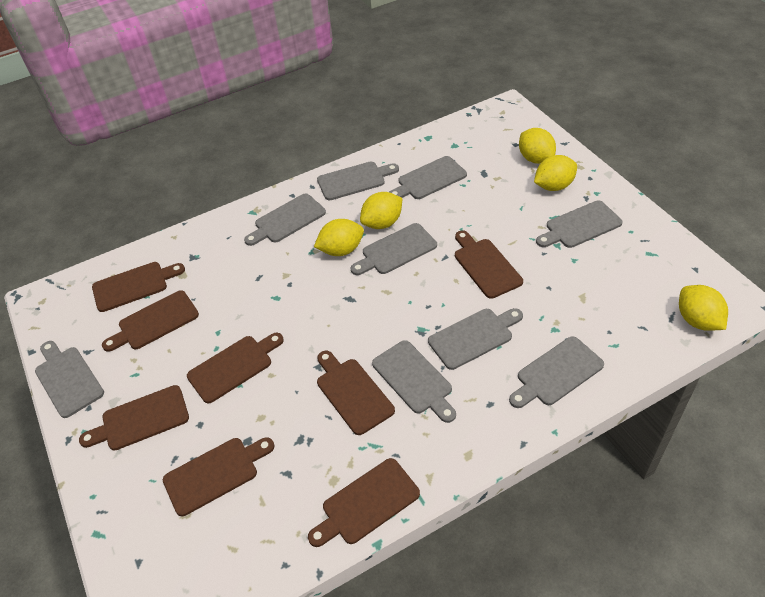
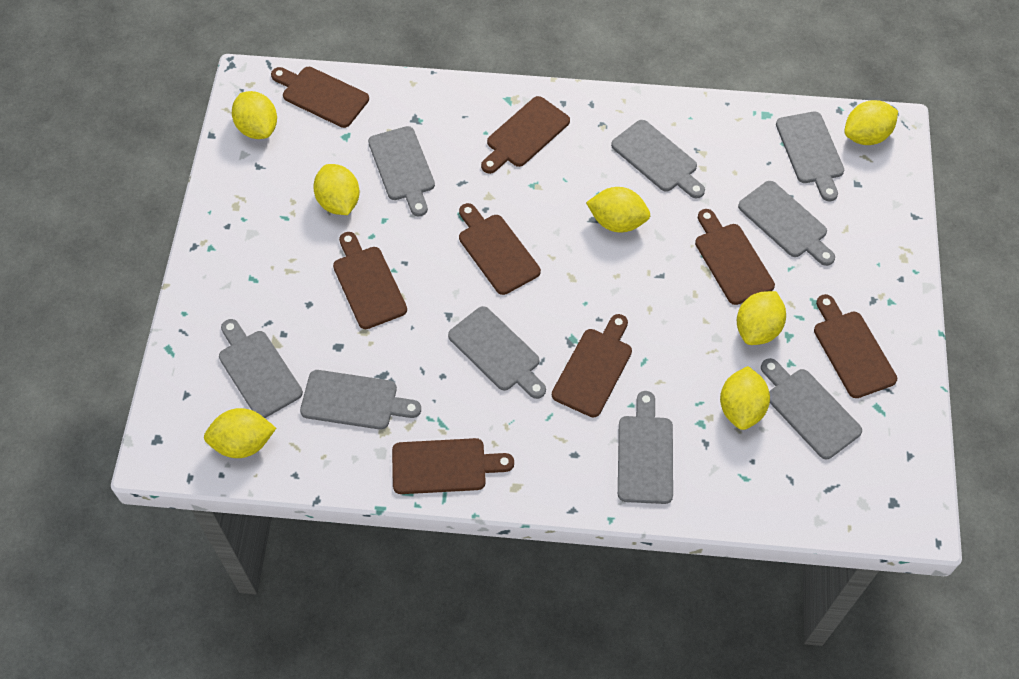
yellow lemon: [314,219,364,256] [360,192,402,229] [519,128,556,164] [534,155,577,191] [679,285,728,331] = 5 -> [204,408,276,458] [232,91,277,139] [313,164,359,215] [586,187,650,232] [720,366,770,430] [737,291,786,345] [845,100,898,145] = 7

